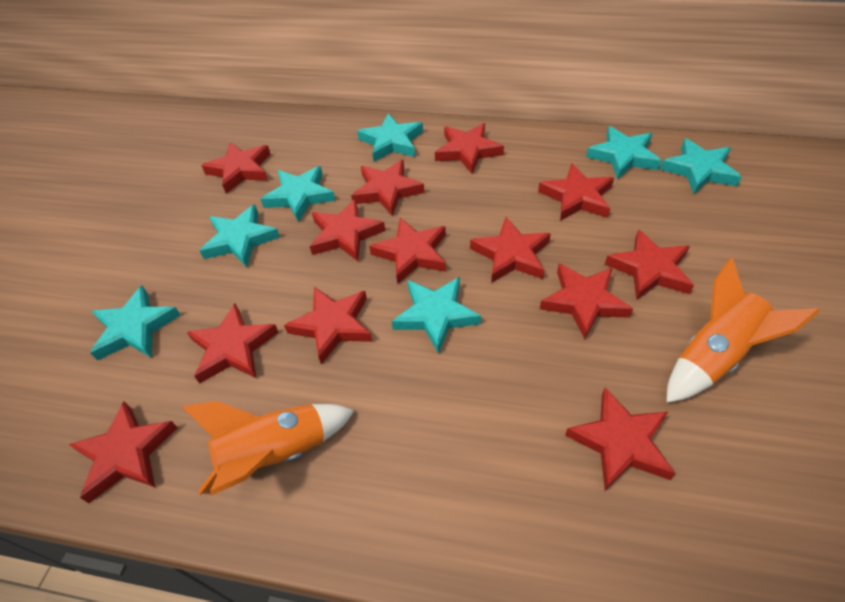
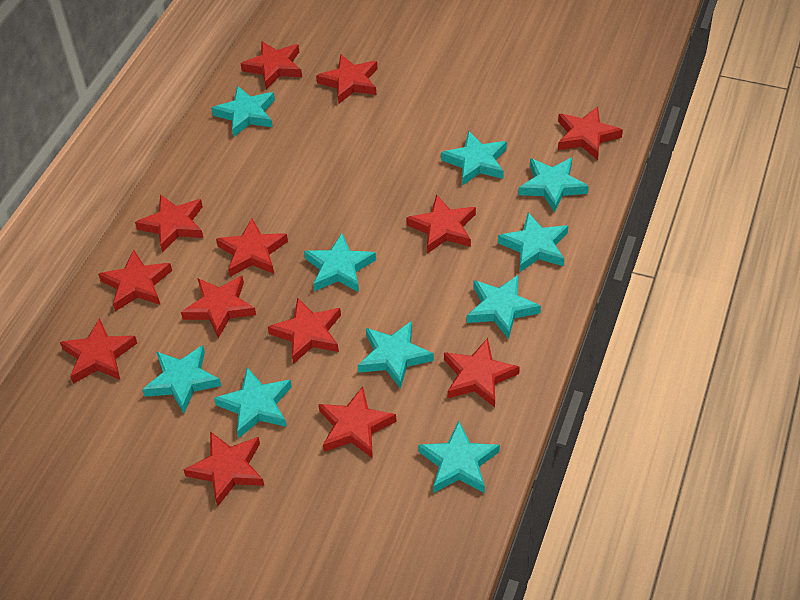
orange rocket: [182,401,355,495] [666,258,820,403] = 2 -> none = 0
turquoise star: [90,286,180,361] [199,204,280,267] [261,166,336,222] [357,114,423,162] [391,277,481,354] [586,126,662,179] [660,138,741,194] = 7 -> [142,345,221,413] [211,86,275,137] [214,367,292,438] [304,233,376,292] [357,321,434,389] [418,421,500,493] [441,131,507,186] [467,274,541,339] [498,212,568,272] [518,158,589,213] = 10

